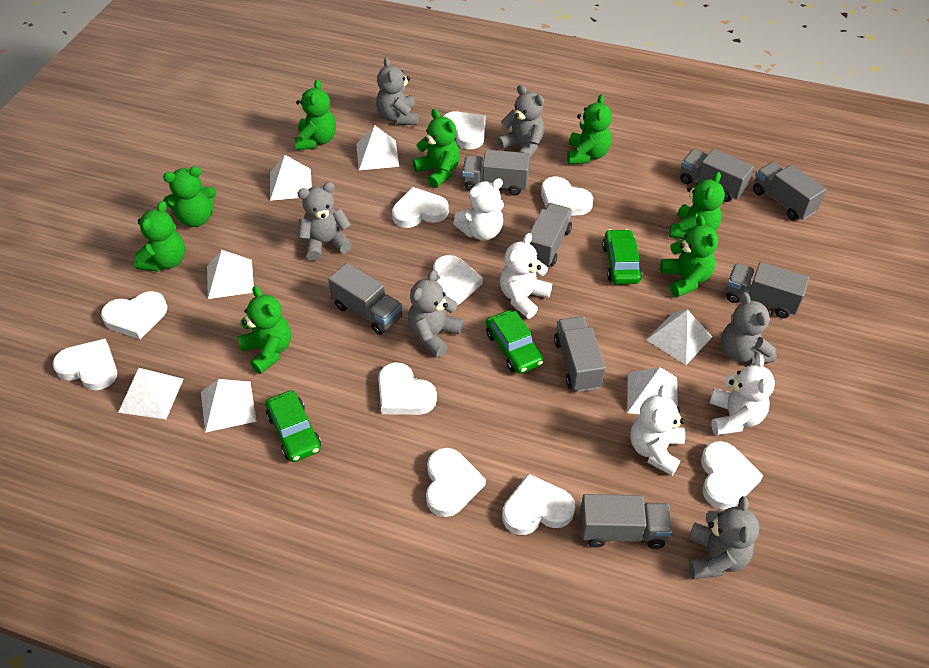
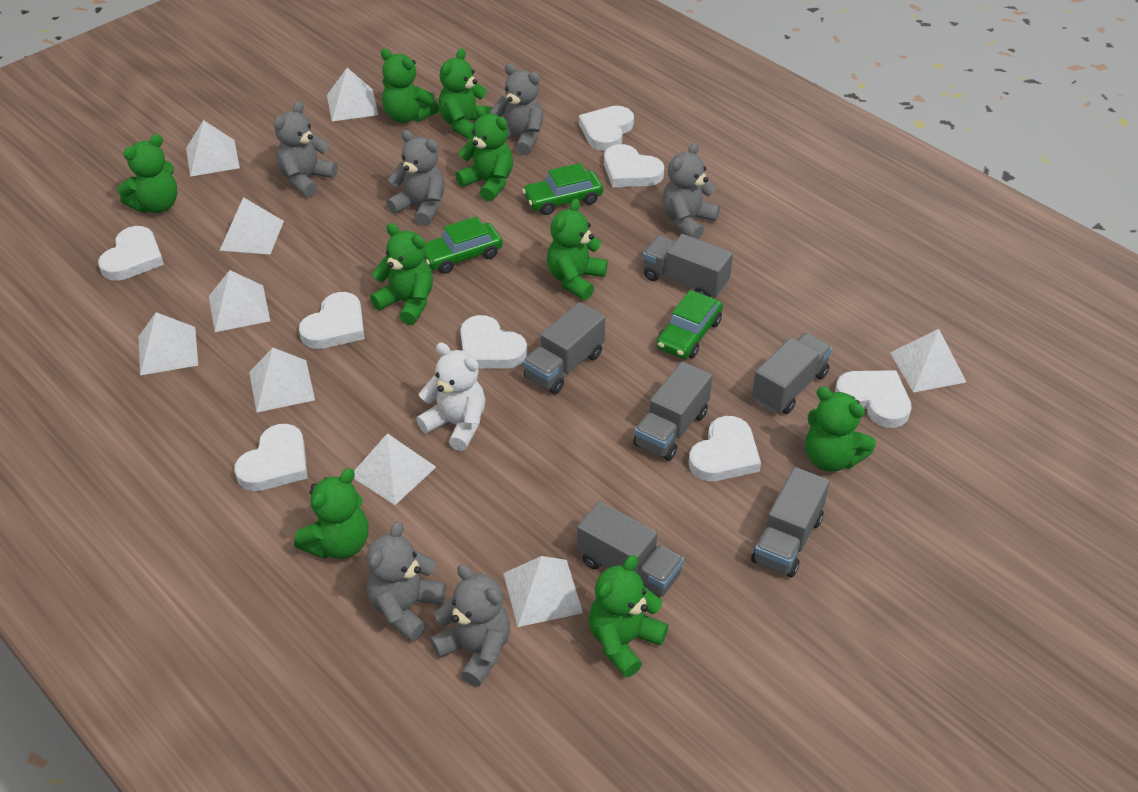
green teddy bear: [134,201,185,272] [163,166,217,227] [238,286,291,374] [294,79,336,150] [412,109,460,188] [567,94,612,164] [660,215,718,298] [669,172,725,239] = 8 -> [118,134,178,213] [294,468,369,559] [370,223,433,325] [381,49,439,123] [438,48,493,140] [455,106,513,201] [547,199,608,300] [589,555,668,678] [806,387,876,471] = 9
grey truck: [328,263,402,335] [462,150,530,196] [530,203,572,266] [554,316,606,392] [580,494,672,549] [680,149,754,202] [726,262,809,318] [753,162,827,220] = 8 -> [523,302,605,394] [577,501,684,598] [633,361,712,461] [643,234,733,297] [751,467,830,578] [752,333,832,414] = 6
white heart: [53,339,117,390] [101,291,167,339] [378,362,437,415] [392,187,449,228] [426,448,486,517] [433,255,483,305] [443,111,486,149] [502,473,575,535] [541,176,593,216] [701,441,764,509] = 10 -> [98,226,164,281] [234,424,307,491] [299,292,365,349] [460,315,527,369] [579,106,634,151] [604,144,664,187] [689,416,761,481] [835,370,912,428] = 8
white pyramid: [118,368,184,419] [201,379,257,433] [207,250,254,299] [270,155,312,201] [356,125,399,170] [627,367,678,414] [647,310,712,365] = 7 -> [139,312,198,375] [186,120,240,177] [209,270,270,332] [219,197,284,254] [249,348,315,413] [327,68,378,121] [354,433,436,505] [503,556,583,627] [890,329,966,393] = 9
white teddy bear: [453,178,504,241] [500,233,552,318] [630,385,685,475] [709,355,775,436] = 4 -> [416,342,485,451] = 1

